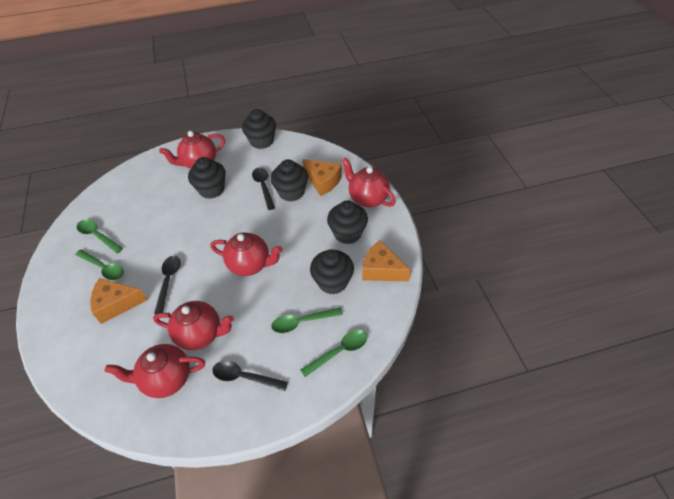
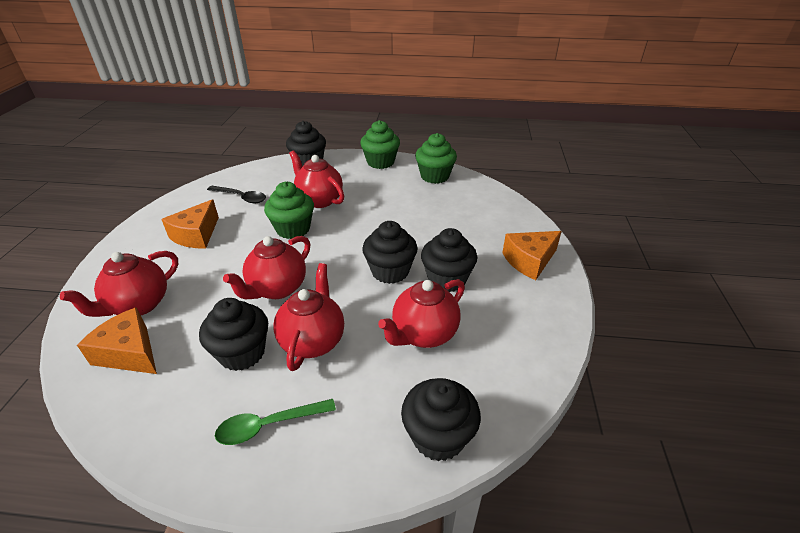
black spoon: [154,256,181,314] [212,361,288,391] [252,168,275,210] = 3 -> [207,186,266,203] = 1
green cupcake: none = 0 -> [264,182,314,239] [360,120,400,169] [415,133,457,184] = 3
green spoon: [75,249,124,280] [77,219,123,253] [271,308,343,333] [301,330,367,377] = 4 -> [215,399,336,445] = 1

